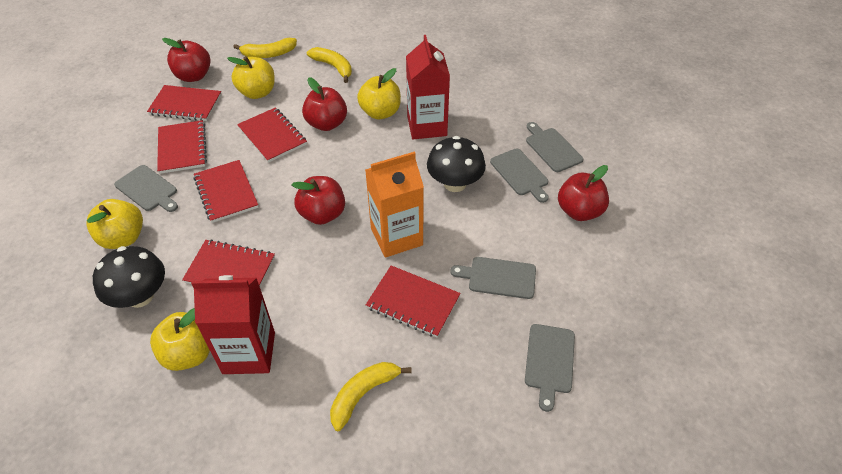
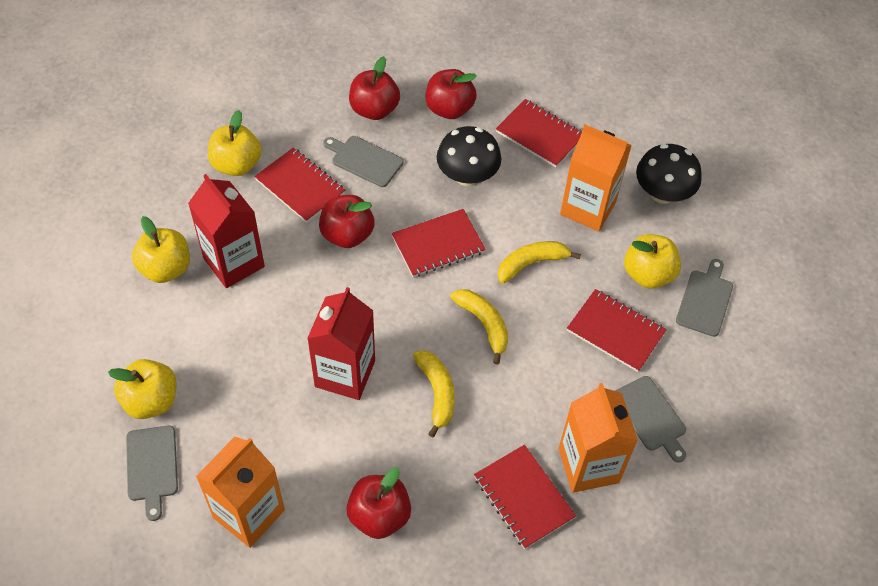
grey cutting board: [114,165,178,212] [451,257,536,299] [490,149,549,203] [525,324,575,412] [526,122,583,172] = 5 -> [126,426,178,521] [323,136,404,187] [615,376,686,463] [676,259,733,337] = 4
orange carton: [365,152,424,258] = 1 -> [196,437,285,548] [559,383,638,493] [560,125,632,232] = 3
red notebook: [147,85,222,121] [157,120,207,174] [182,239,275,287] [194,160,259,223] [237,107,307,163] [366,265,461,338] = 6 -> [254,147,345,223] [392,209,486,277] [474,445,576,549] [496,99,582,168] [567,289,667,372] = 5

